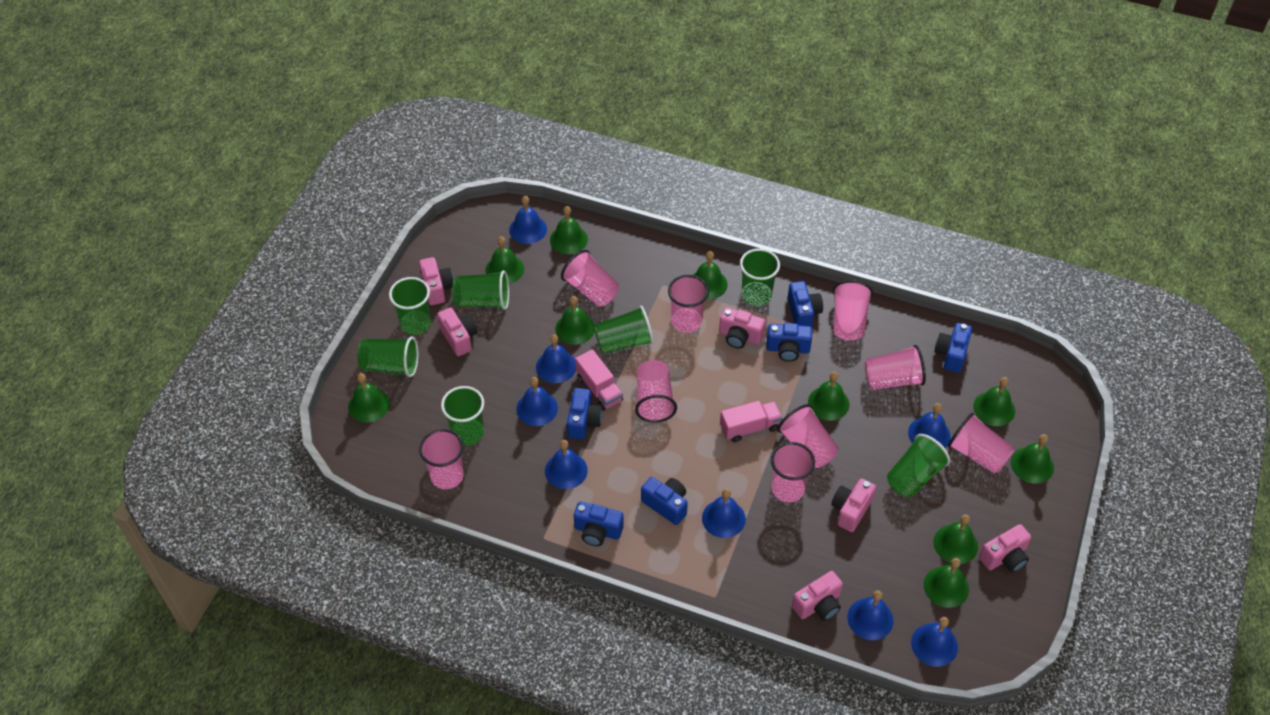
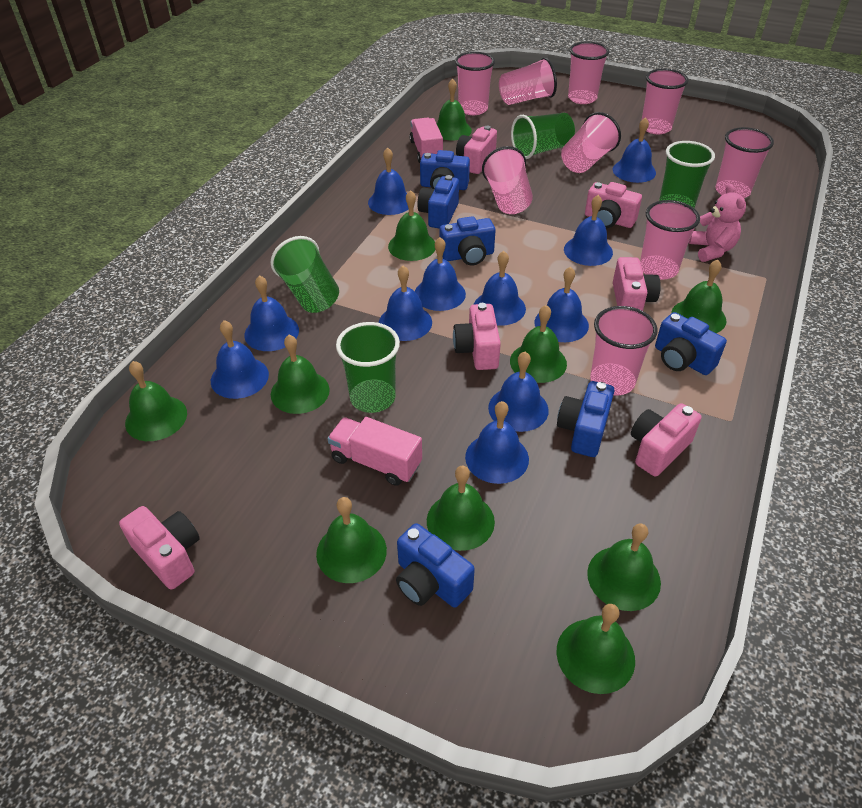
blue bell: [509,196,547,244] [516,377,558,426] [536,334,576,383] [545,440,588,489] [702,488,746,538] [847,590,893,640] [908,403,950,448] [911,617,958,667] = 8 -> [211,320,269,399] [244,275,299,351] [368,147,409,215] [379,266,432,341] [415,237,466,311] [465,401,529,484] [474,251,526,326] [488,352,549,432] [535,267,589,342] [564,195,613,266] [613,117,656,183] = 11
green cup: [357,336,418,378] [389,277,431,335] [441,386,484,446] [452,270,509,310] [594,306,654,354] [740,248,780,306] [887,434,950,497] = 7 -> [271,236,339,313] [336,322,400,413] [511,113,575,159] [659,141,715,208] = 4
pink teddy bear: none = 0 -> [689,184,746,262] = 1

